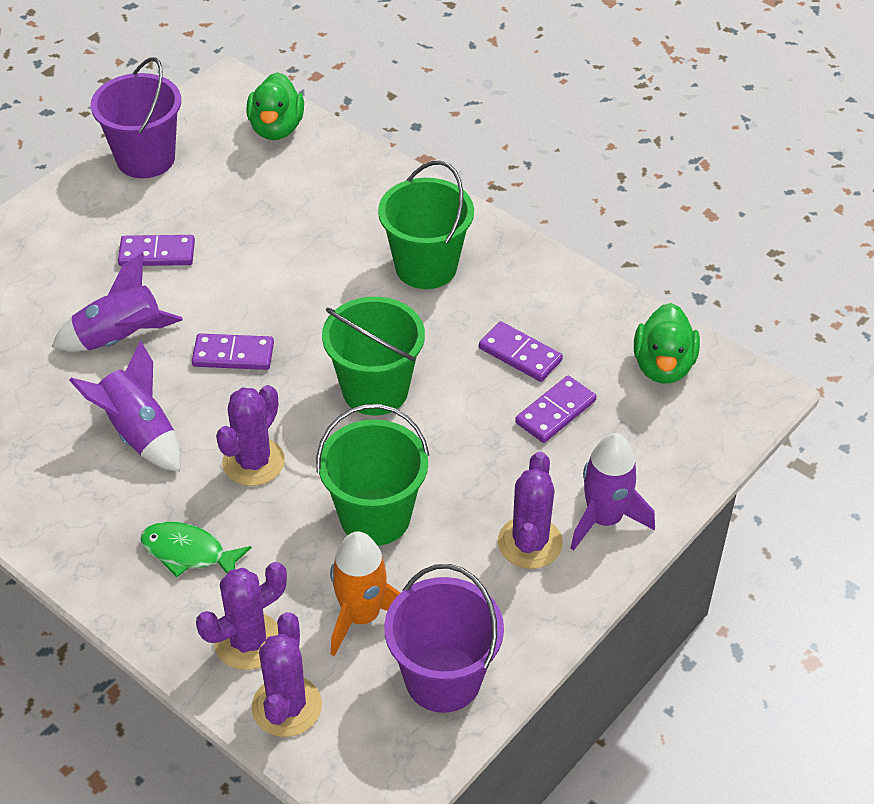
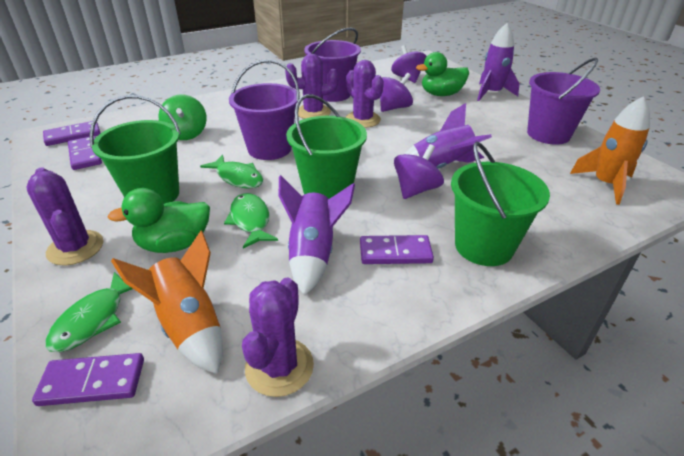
green fish: [140,522,252,578] = 1 -> [46,272,133,352] [200,155,263,189] [224,193,278,248] = 3
green spinning top: none = 0 -> [159,94,207,140] = 1
orange rocket: [330,531,400,656] = 1 -> [111,231,223,374] [570,96,650,205] = 2
purple bucket: [91,57,181,178] [384,564,504,713] = 2 -> [229,59,300,160] [304,27,361,102] [527,58,600,145] = 3
purple spinning top: none = 0 -> [380,73,413,112] [391,45,426,83] [394,144,444,199] = 3

